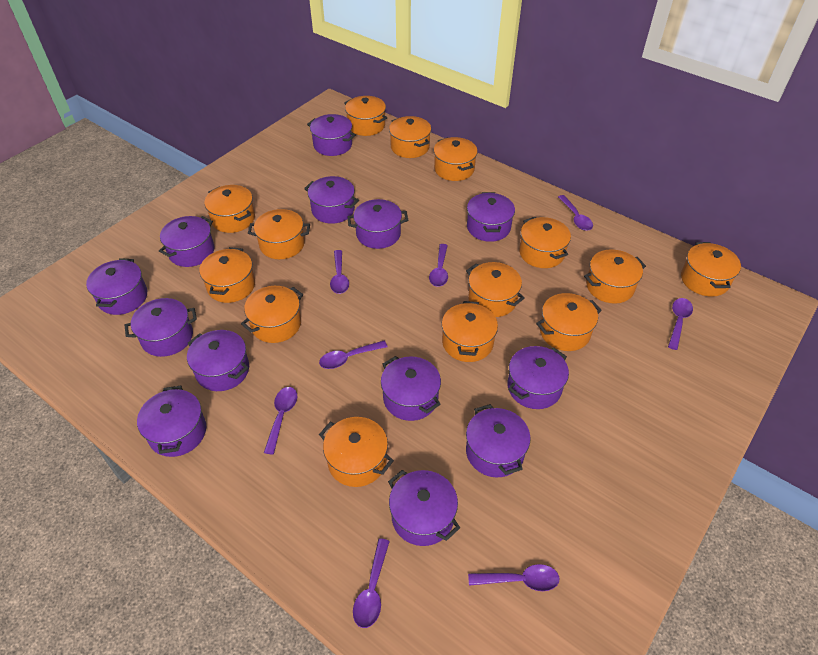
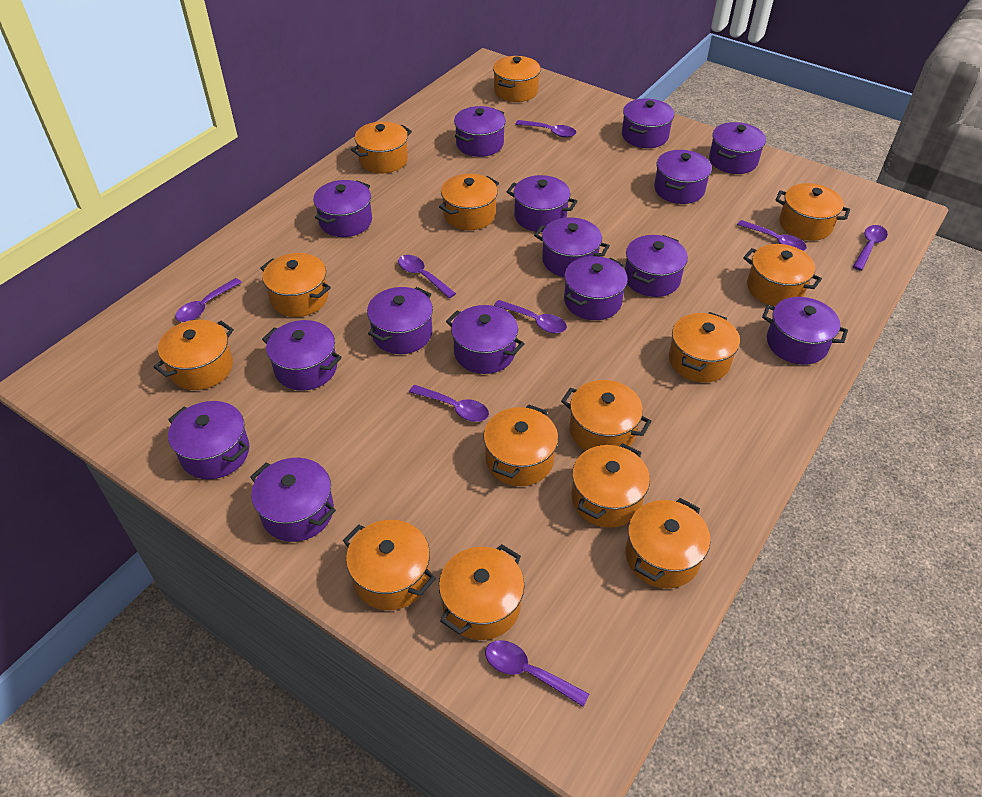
purple pot: [86,258,147,315] [125,298,197,357] [137,386,206,457] [159,216,215,267] [187,330,249,391] [304,176,359,224] [307,114,356,156] [347,199,408,249] [381,356,441,421] [388,470,460,546] [466,404,531,477] [467,192,515,242] [507,346,569,409] = 13 -> [168,401,249,480] [250,458,336,542] [262,320,342,391] [313,180,372,237] [367,287,433,354] [446,305,525,374] [454,106,506,157] [507,175,577,232] [534,217,610,277] [564,256,628,320] [622,98,674,148] [625,235,688,297] [654,150,712,204] [709,122,766,174] [762,297,848,365] = 15

